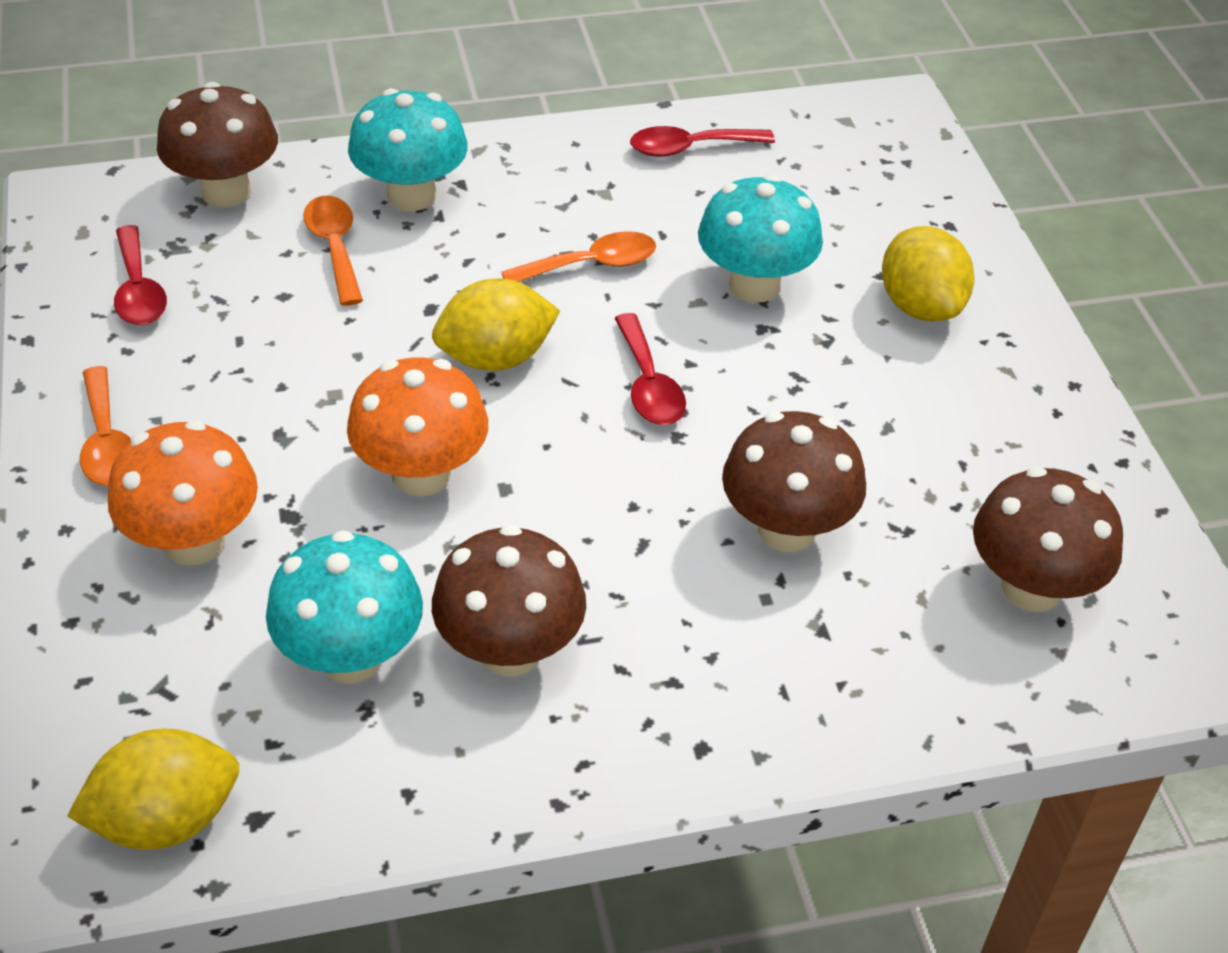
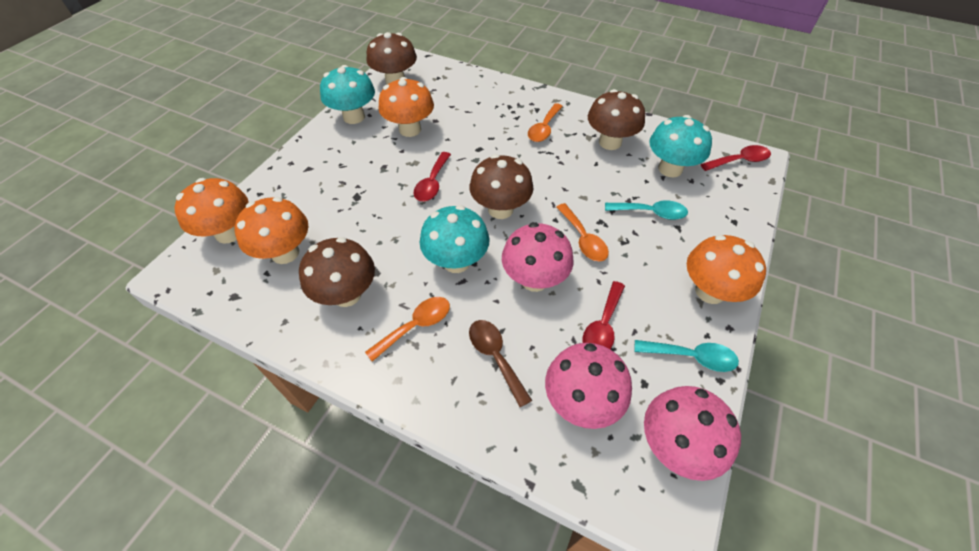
brown spoon: none = 0 -> [469,320,532,407] = 1
orange mushroom: [108,420,258,565] [347,357,488,496] = 2 -> [174,178,249,244] [235,197,309,264] [379,77,434,137] [687,235,766,304] = 4
pink mushroom: none = 0 -> [502,222,574,292] [545,343,632,429] [644,386,741,481] = 3
turquoise spoon: none = 0 -> [605,200,688,220] [634,340,739,372] = 2
yellow lemon: [67,729,239,850] [432,278,560,371] [882,226,974,322] = 3 -> none = 0

